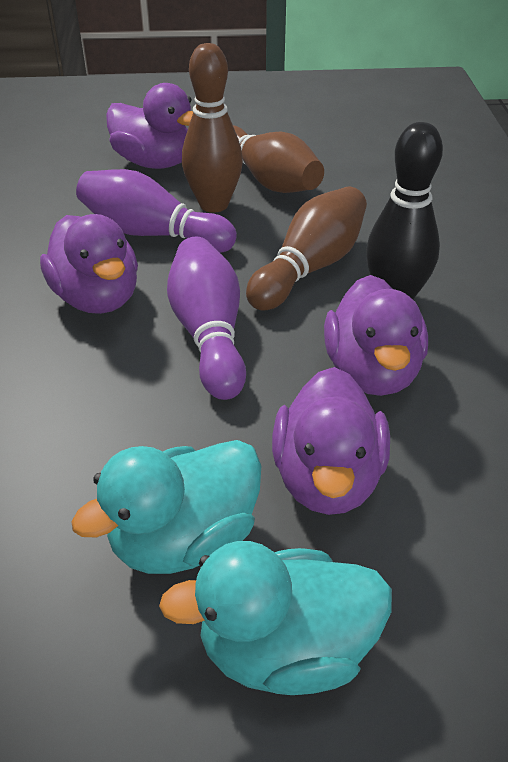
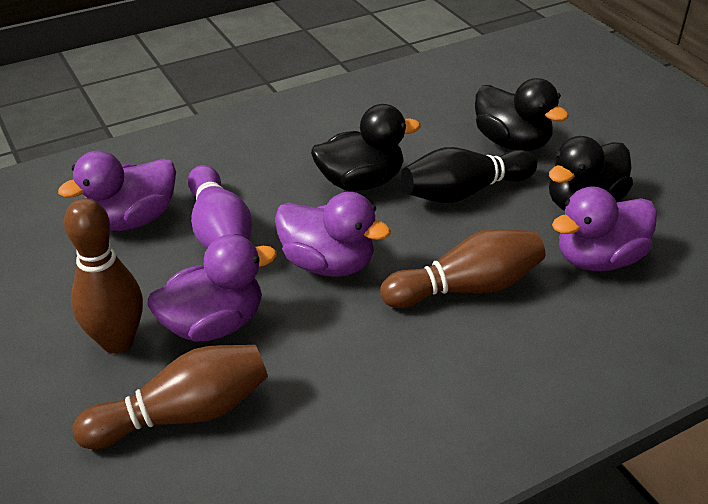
black duck: none = 0 -> [311,104,420,191] [475,78,569,151] [549,136,633,211] = 3
purple bowling pin: [76,169,237,253] [167,236,246,400] = 2 -> [188,165,252,248] = 1
turquoise duck: [71,440,261,574] [159,541,392,695] = 2 -> none = 0

